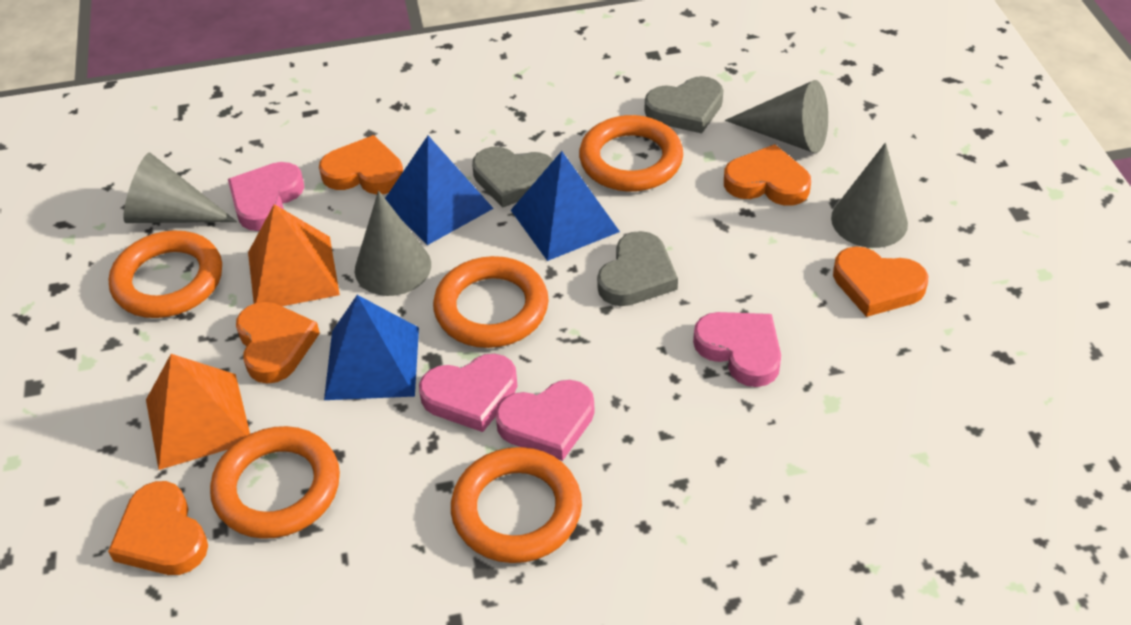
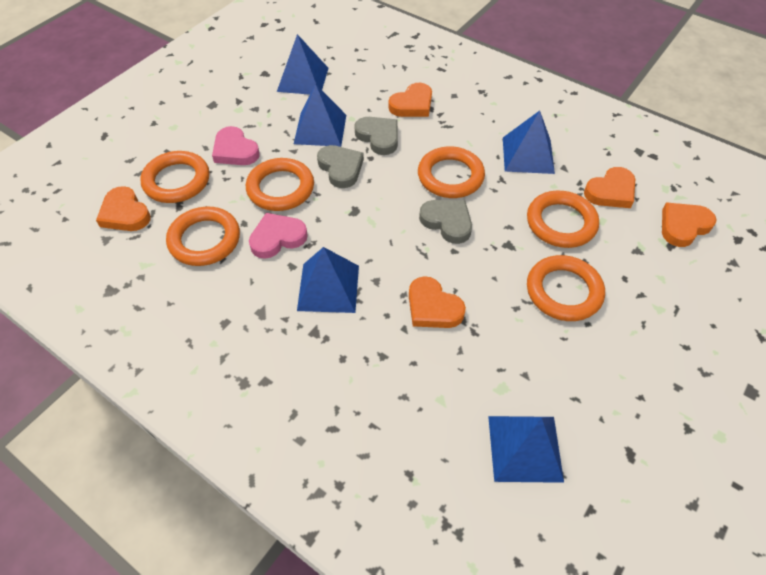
blue pyramid: [324,295,419,400] [385,136,494,245] [511,151,620,261] = 3 -> [277,34,328,95] [294,84,346,147] [297,247,359,313] [488,416,564,483] [503,111,555,174] = 5
grey cone: [123,152,237,223] [355,191,431,296] [725,80,828,153] [831,143,908,248] = 4 -> none = 0
orange pyramid: [146,354,250,470] [248,204,340,306] = 2 -> none = 0
orange ring: [109,231,222,318] [210,426,340,539] [433,256,548,348] [451,447,582,563] [579,115,683,192] = 5 -> [140,151,209,203] [166,207,240,266] [246,158,314,211] [418,146,485,198] [527,191,599,248] [527,255,605,321] = 6
pink heart: [228,162,304,231] [419,354,517,432] [495,380,595,461] [693,312,781,387] = 4 -> [212,126,260,165] [249,213,308,259] = 2

